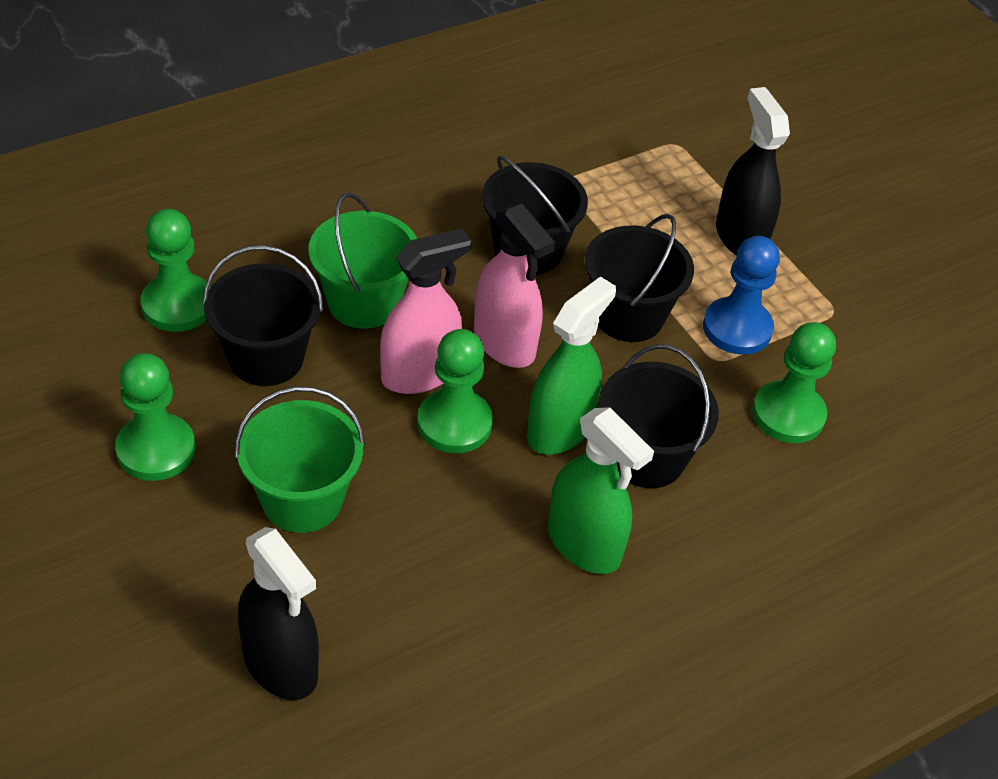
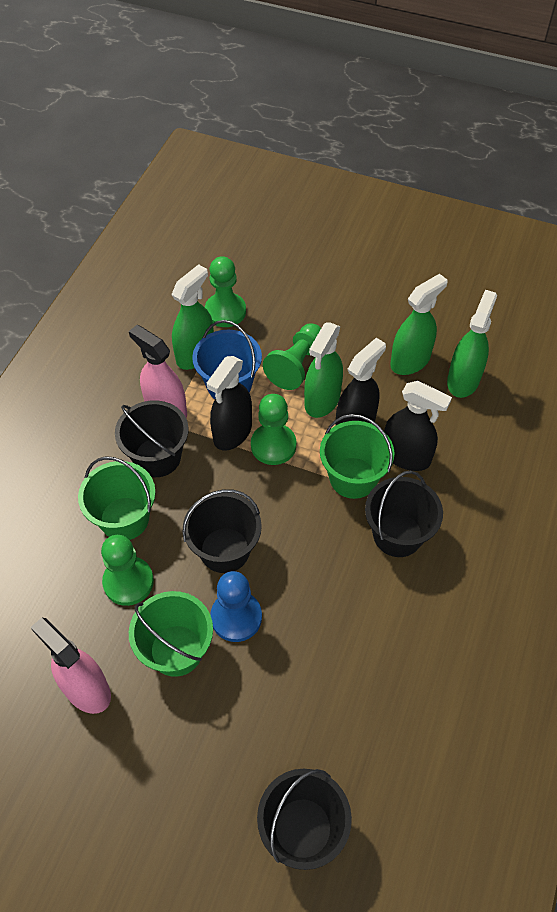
black spray bottle: [238,527,319,700] [716,87,790,255] = 2 -> [207,356,252,451] [335,338,386,426] [384,381,452,471] = 3
blue bucket: none = 0 -> [192,320,262,399] = 1
green bucket: [235,386,365,533] [308,193,417,329] = 2 -> [78,456,156,540] [129,591,213,677] [320,414,394,499] = 3
green spray bottle: [527,276,616,455] [548,407,654,574] = 2 -> [171,264,214,370] [304,322,343,418] [390,273,448,375] [447,290,497,398] = 4

